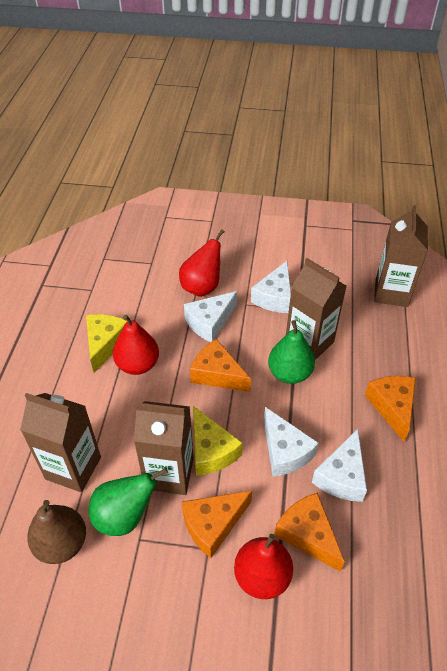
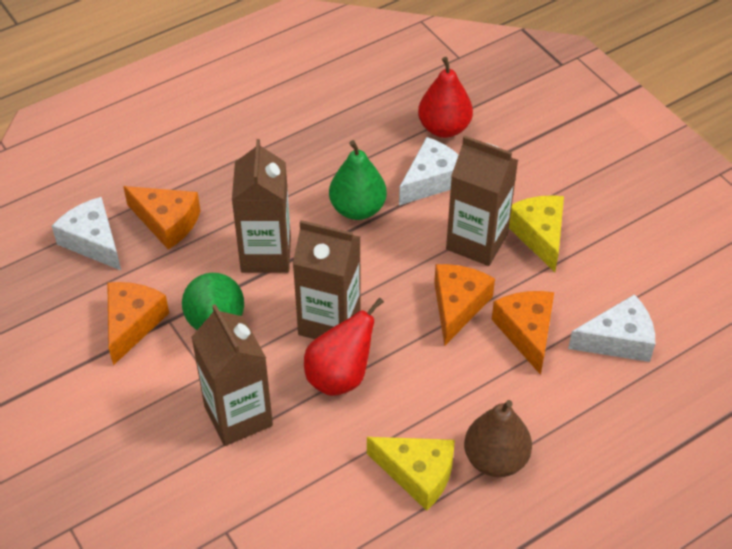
red pear: [113,315,159,375] [179,229,225,297] [234,534,293,599] = 3 -> [304,297,384,396] [418,57,473,138] = 2
white cheese: [184,291,237,342] [251,261,291,313] [264,407,319,477] [312,429,367,502] = 4 -> [52,197,121,270] [399,137,458,205] [568,294,655,362] = 3

